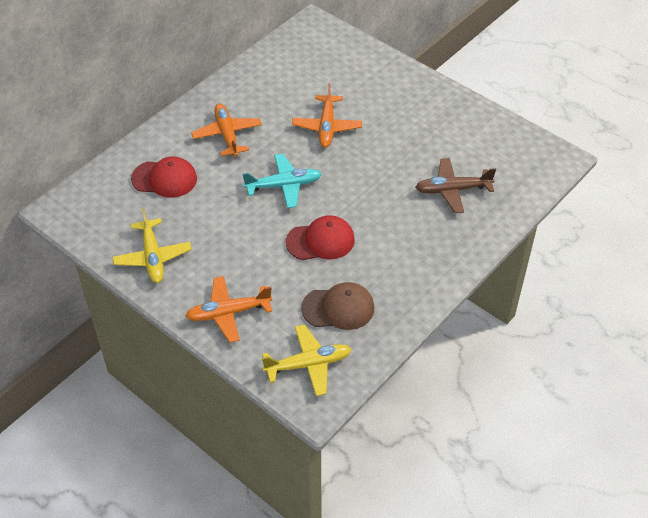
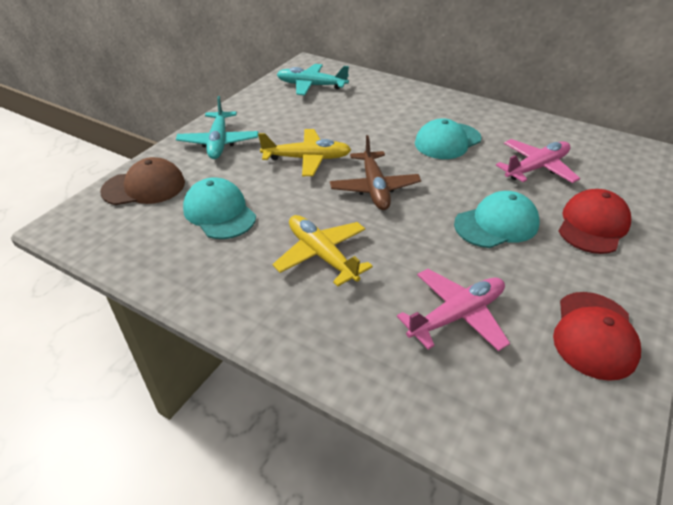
orange plane: [186,276,272,343] [191,104,262,157] [292,83,362,148] = 3 -> none = 0
pink plane: none = 0 -> [397,269,510,351] [496,139,580,183] = 2
turquoise cap: none = 0 -> [183,178,256,239] [415,118,482,159] [454,191,540,248] = 3
turquoise plane: [242,154,322,208] = 1 -> [176,96,259,159] [277,64,349,95] = 2

